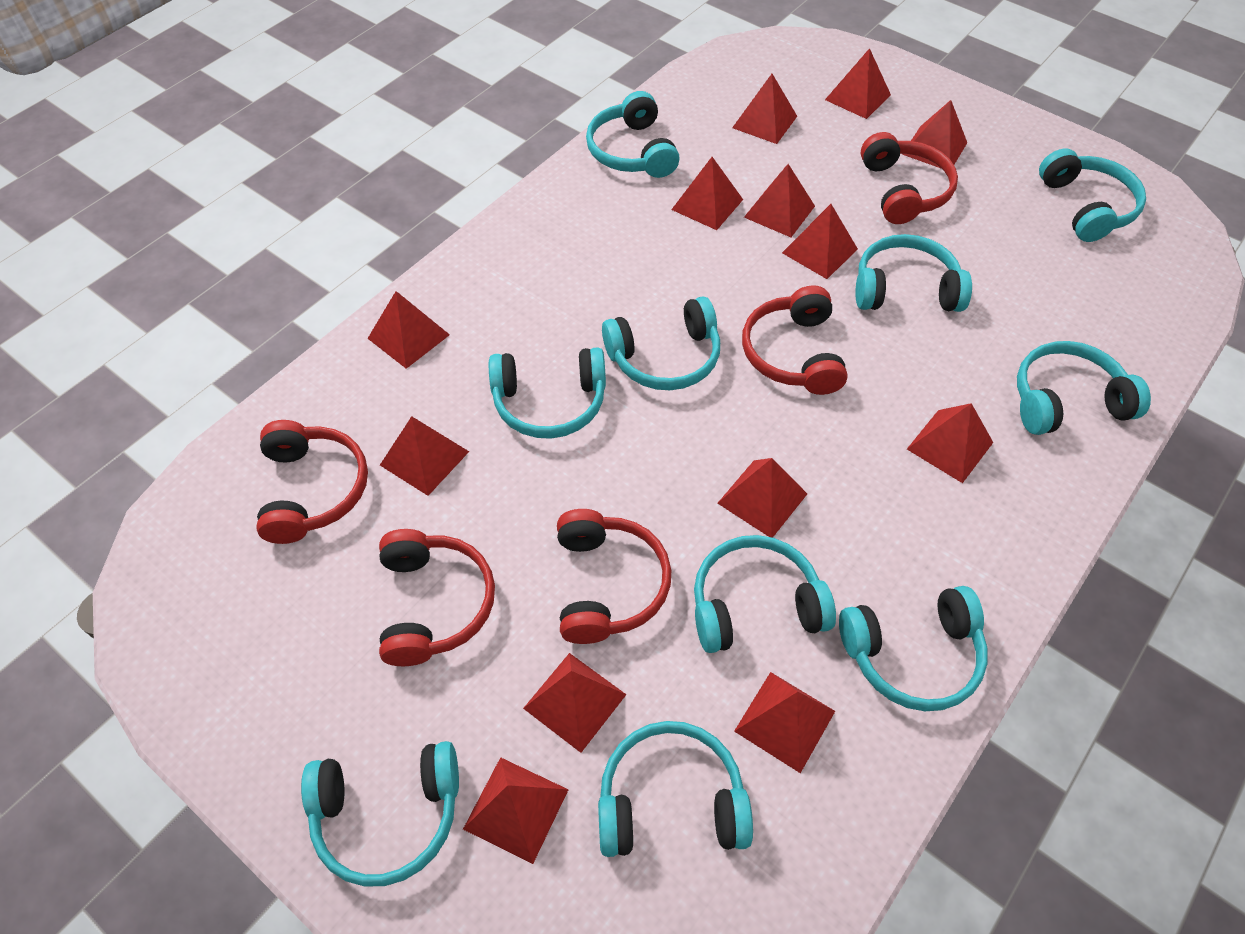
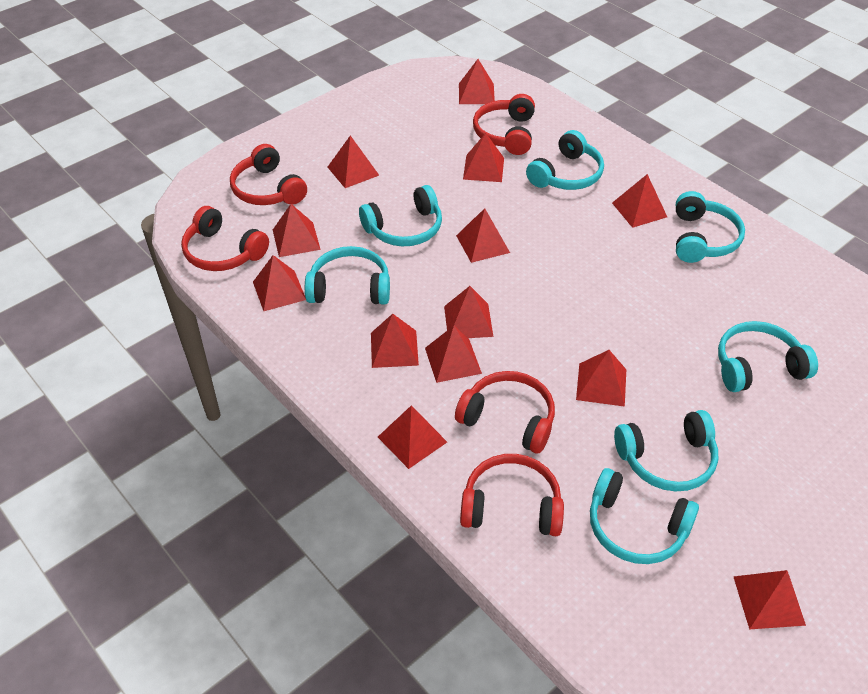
turquoise headphones: [301,741,459,887] [489,348,606,439] [586,91,680,178] [598,721,753,857] [602,296,720,390] [694,535,836,653] [839,586,988,711] [855,234,972,312] [1017,341,1151,435] [1039,148,1146,242] = 10 -> [305,246,390,305] [359,185,442,246] [526,130,604,190] [590,468,699,564] [614,410,718,491] [676,191,745,263] [718,321,818,392] = 7

